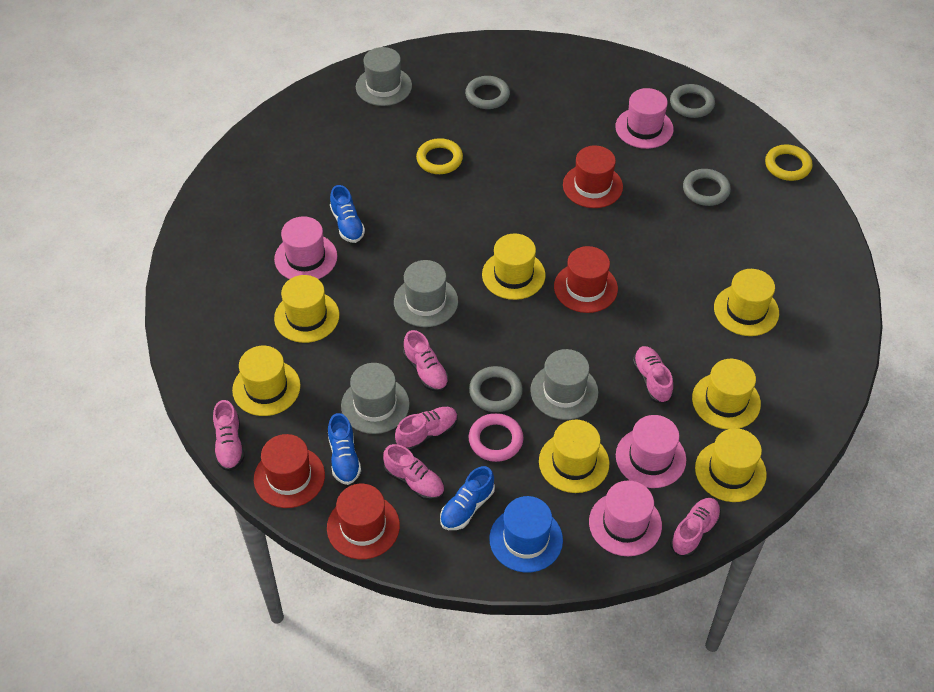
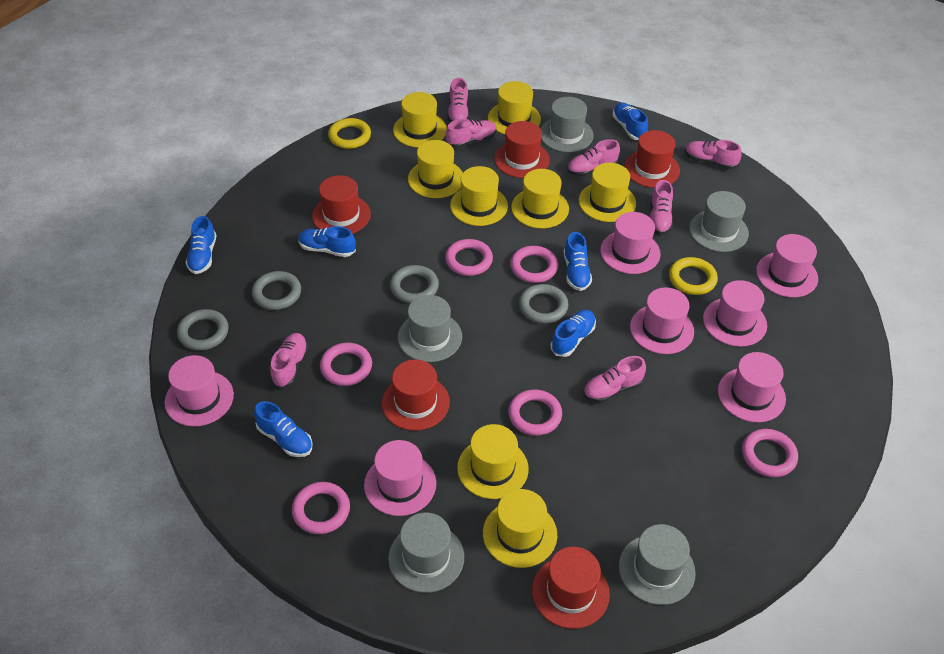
blue hat: [489,496,563,573] = 1 -> none = 0
blue shoe: [328,413,361,485] [330,185,365,243] [440,466,495,530] = 3 -> [186,216,217,274] [254,401,313,457] [298,226,356,257] [551,310,596,357] [564,232,592,291] [612,103,648,140] = 6
grey hat: [341,363,410,434] [356,47,412,106] [394,260,458,327] [530,349,598,420] = 4 -> [388,513,464,593] [398,295,462,362] [541,97,594,152] [619,524,696,605] [689,191,749,252] = 5
pink hat: [274,216,337,279] [589,481,662,556] [615,88,674,149] [616,415,686,488] = 4 -> [165,355,234,427] [364,440,436,516] [600,212,661,274] [630,287,694,354] [703,280,767,347] [718,352,786,423] [756,234,818,297] = 7
pink ring: [468,413,523,462] = 1 -> [292,482,350,534] [320,343,372,386] [445,239,493,276] [508,389,562,436] [510,246,558,283] [742,429,798,477] = 6
pink shoe: [213,400,244,471] [383,444,444,500] [395,407,458,451] [403,330,449,392] [633,346,673,404] [670,498,721,557] = 6 -> [270,333,308,389] [446,119,496,148] [448,78,469,123] [567,139,620,176] [583,356,646,403] [650,180,673,235] [685,140,742,169] = 7
red hat: [254,434,325,508] [327,484,400,559] [554,246,618,313] [563,145,623,208] = 4 -> [312,175,371,234] [382,359,450,431] [494,121,550,178] [532,547,610,629] [624,130,680,188] = 5
yellow hat: [232,346,301,416] [274,275,339,343] [482,234,545,300] [539,420,609,493] [692,359,761,430] [695,428,767,502] [714,269,779,336] = 7 -> [393,92,447,148] [408,140,463,198] [450,166,508,226] [457,424,529,499] [483,489,557,568] [488,81,541,134] [511,169,569,229] [579,163,636,222] = 8

